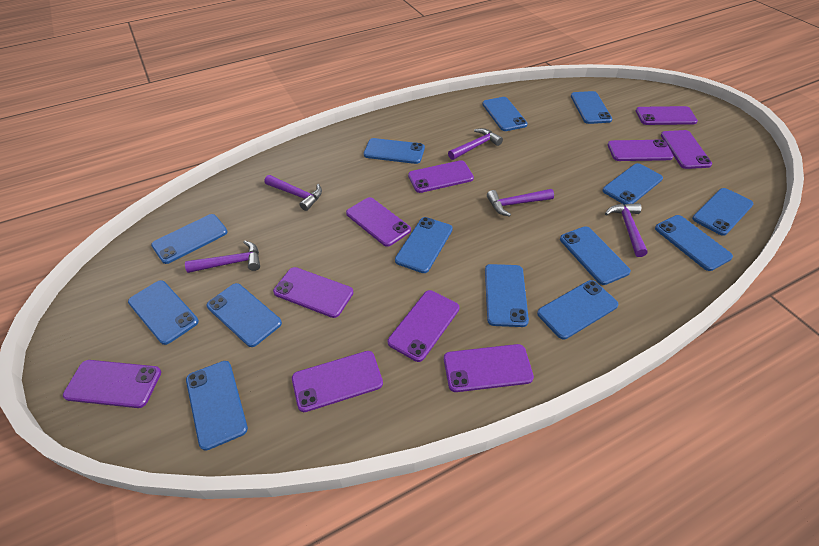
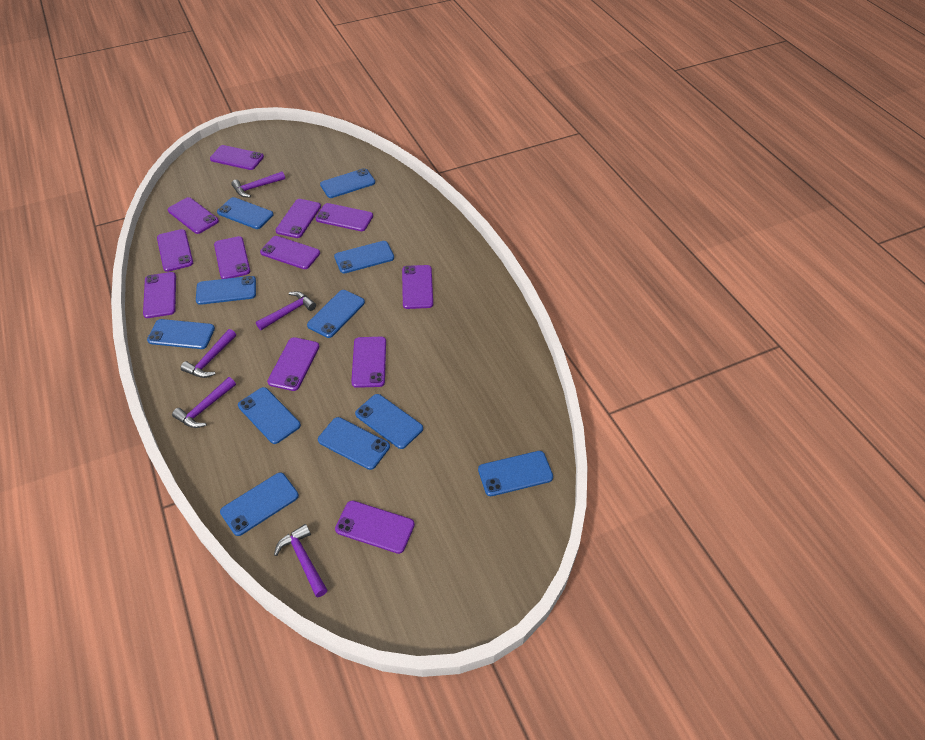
blue phone: [128,280,199,345] [151,214,228,264] [186,361,248,451] [207,283,282,347] [364,138,425,164] [395,217,453,273] [482,97,528,131] [485,264,529,327] [537,280,618,339] [560,226,631,285] [571,91,612,124] [603,163,663,205] [655,215,733,271] [692,188,753,236] = 14 -> [147,319,215,349] [196,276,256,305] [217,197,274,229] [220,472,299,536] [238,387,301,444] [307,290,365,338] [318,417,390,470] [320,168,375,198] [334,241,394,273] [355,394,423,449] [478,451,553,496] = 11
purple phone: [63,360,161,408] [273,267,354,318] [292,351,383,412] [346,197,411,247] [388,290,459,362] [408,160,474,193] [444,344,534,392] [607,139,674,161] [635,106,698,125] [661,130,712,169] = 10 -> [143,272,176,318] [157,229,193,272] [168,197,219,234] [210,145,264,170] [214,236,250,279] [260,236,320,269] [267,337,319,391] [276,199,321,238] [316,203,373,231] [335,501,415,554] [351,337,386,388] [402,265,433,309] = 12

